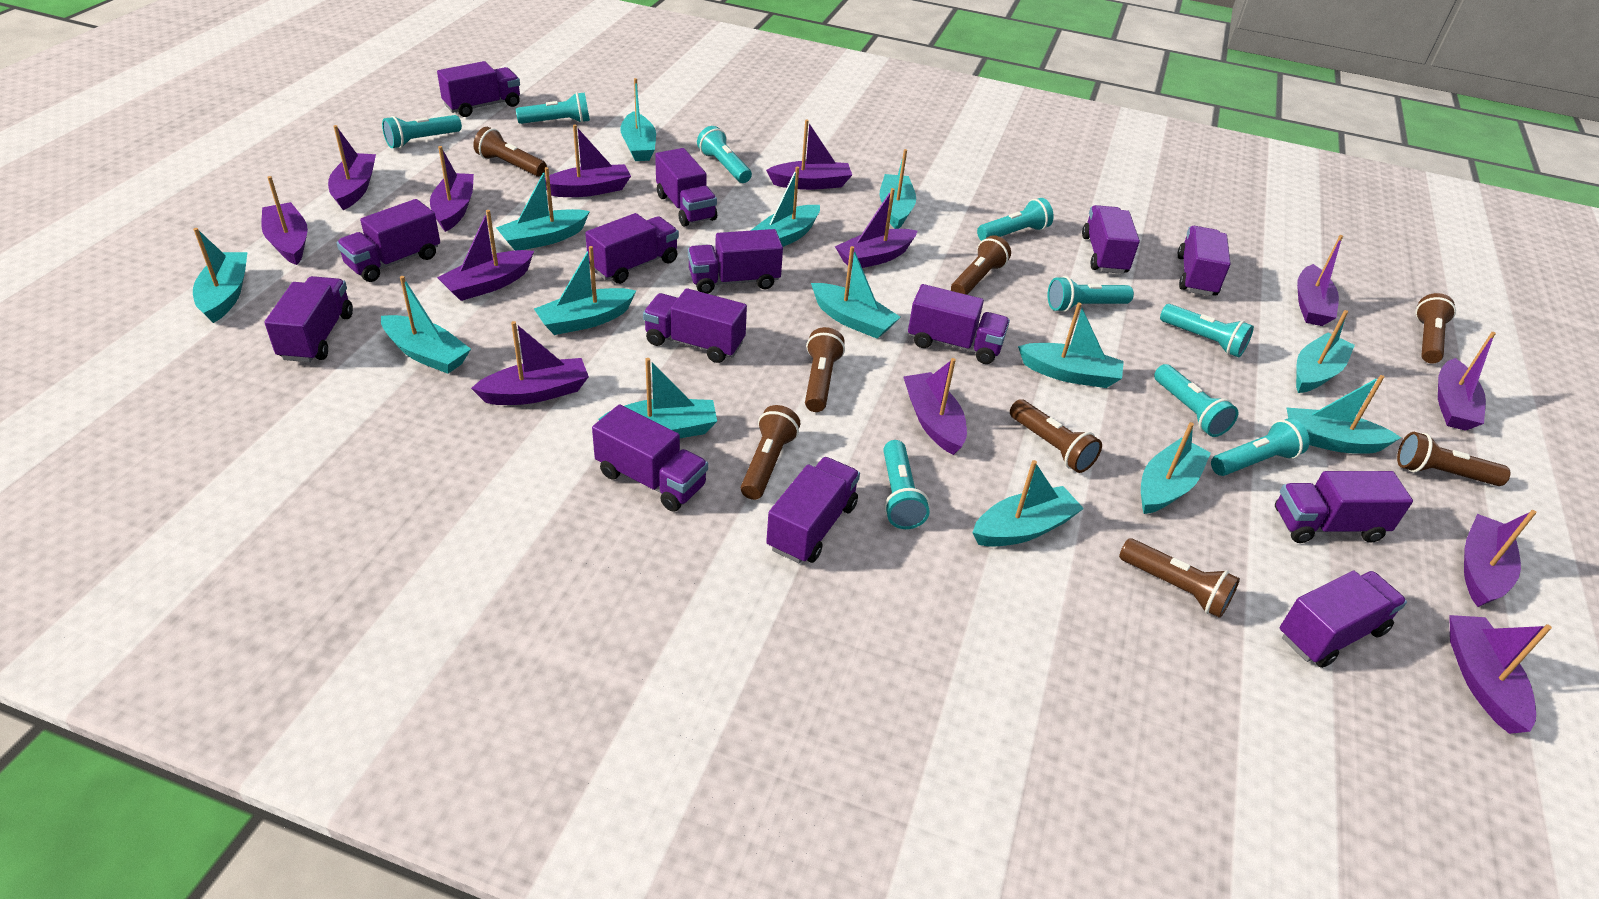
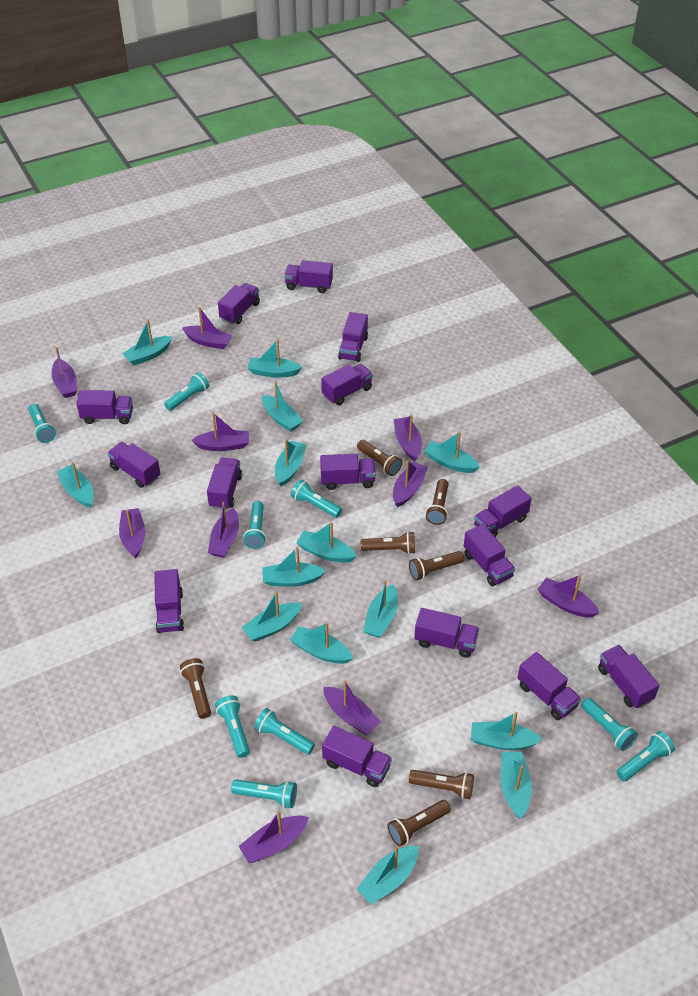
brown flashlight: [473,127,547,177] [741,405,800,500] [805,327,845,412] [951,235,1011,295] [1010,399,1102,473] [1119,538,1240,618] [1397,432,1511,486] [1415,293,1456,364] = 8 -> [180,658,211,719] [357,440,402,476] [361,532,415,554] [387,800,451,846] [409,551,464,581] [409,770,474,799] [426,479,449,525] = 7
purple boat: [261,176,308,265] [328,125,376,210] [430,146,474,232] [437,210,534,301] [471,321,589,405] [545,124,631,197] [766,119,852,190] [835,188,917,268] [903,358,967,455] [1297,235,1343,326] [1438,332,1496,431] [1449,615,1552,734] [1464,510,1537,607] = 13 -> [51,347,77,398] [119,508,145,558] [182,307,233,349] [191,413,249,451] [208,502,239,558] [238,811,309,863] [323,680,381,735] [393,414,422,461] [393,460,428,507] [537,575,599,618] = 10
purple truck: [264,276,353,362] [337,199,440,282] [437,61,520,117] [585,213,679,284] [592,404,708,512] [643,288,747,363] [655,148,717,227] [688,229,783,294] [766,457,860,563] [908,284,1010,364] [1082,205,1140,274] [1178,226,1231,296] [1275,471,1413,543] [1280,571,1407,668] = 14 -> [76,390,133,424] [108,442,160,488] [154,569,184,633] [207,457,242,510] [218,283,260,324] [284,260,333,293] [320,454,376,490] [321,364,373,406] [322,726,392,787] [338,312,368,362] [414,608,479,658] [464,524,515,586] [474,485,532,537] [518,652,581,720] [598,645,660,709] = 15

